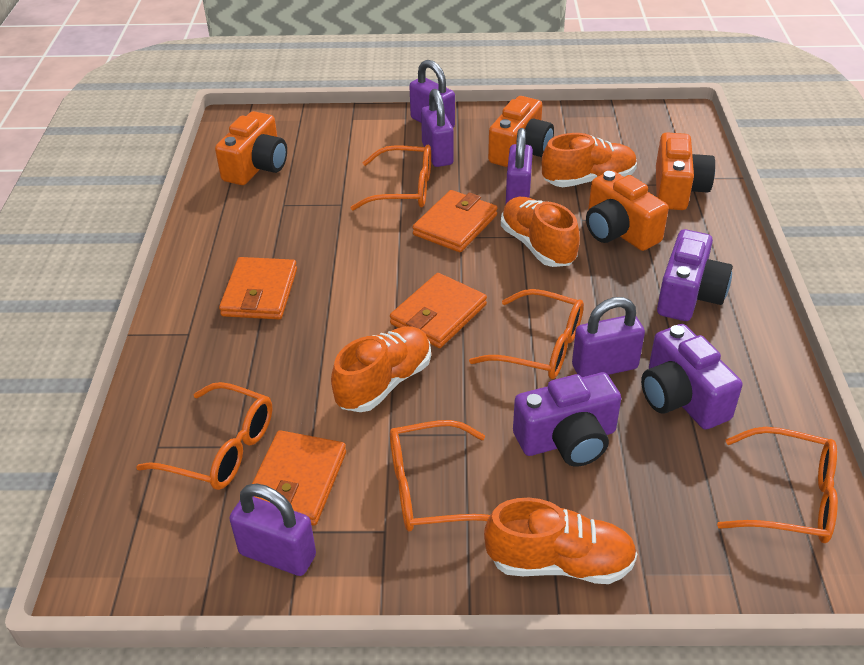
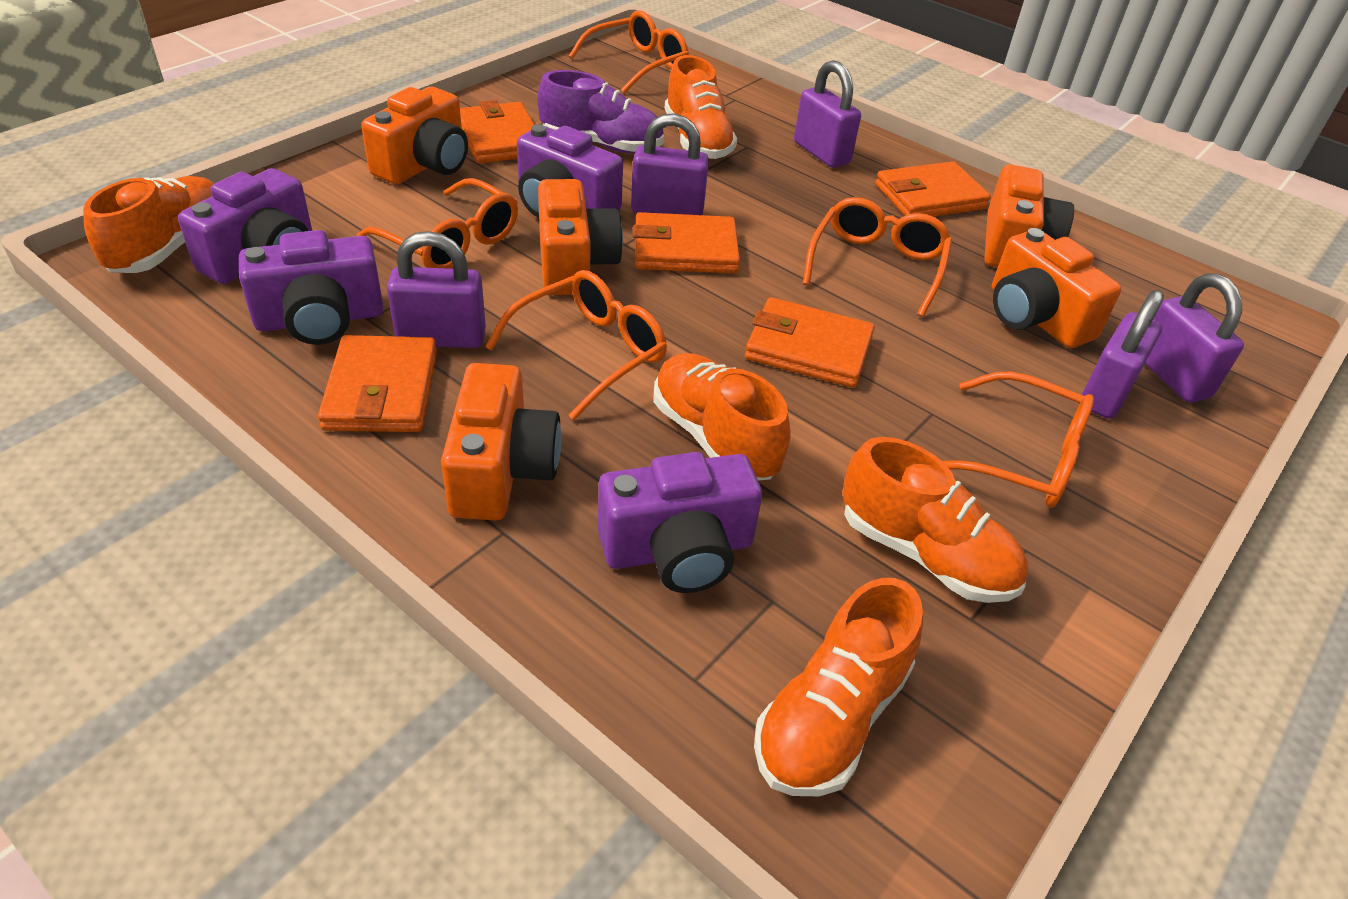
orange camera: [215,111,287,185] [488,96,554,167] [586,171,669,251] [656,132,715,210] = 4 -> [361,87,468,184] [441,363,561,520] [538,179,623,295] [985,164,1074,268] [992,228,1121,348] = 5
orange shoe: [331,326,431,412] [484,498,637,584] [501,197,580,267] [542,133,637,188] = 4 -> [83,176,215,273] [653,353,791,481] [665,55,737,159] [754,578,923,796] [842,437,1028,603] = 5
orange wallet: [219,257,297,319] [252,430,346,525] [390,273,487,348] [413,190,498,252] = 4 -> [318,335,437,432] [460,100,535,164] [633,212,740,273] [745,297,875,388] [875,161,991,217] = 5
purple camera: [513,372,621,467] [641,324,742,430] [657,229,733,321] = 3 -> [178,168,312,284] [239,230,384,345] [517,124,623,218] [598,452,762,593] = 4
purple shoe: none = 0 -> [538,70,664,153] = 1

